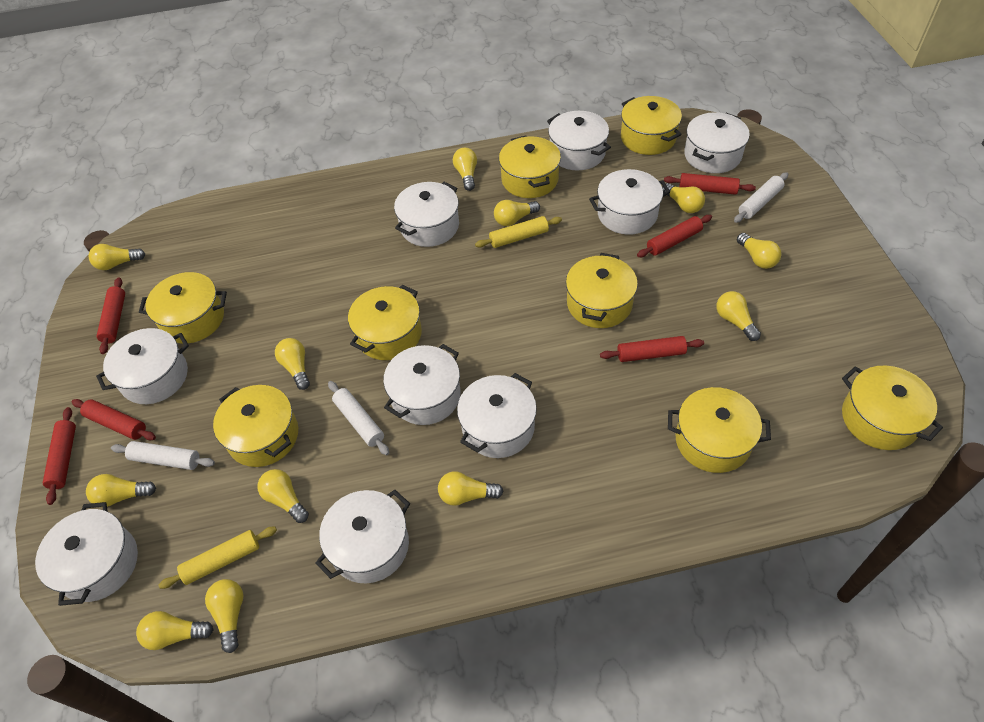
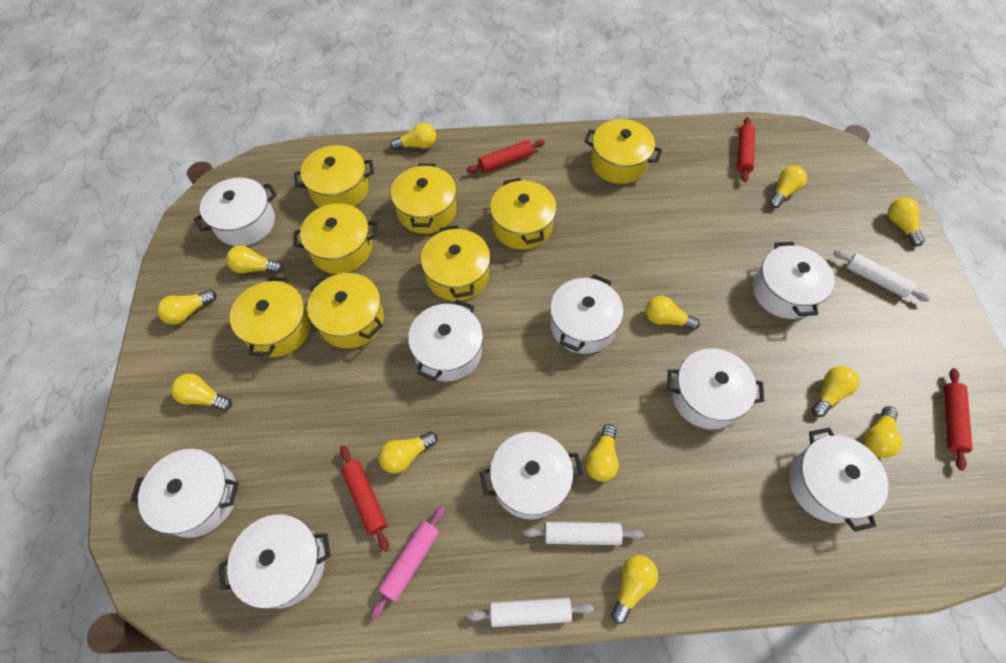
pink rolling pin: none = 0 -> [371,506,445,619] = 1
red rolling pin: [43,407,76,505] [71,399,156,440] [97,277,125,354] [600,336,704,362] [637,215,712,257] [664,173,756,195] = 6 -> [340,446,389,552] [466,140,545,173] [737,117,755,182] [944,368,972,470] = 4
yellow rolling pin: [158,527,277,589] [475,216,562,248] = 2 -> none = 0

